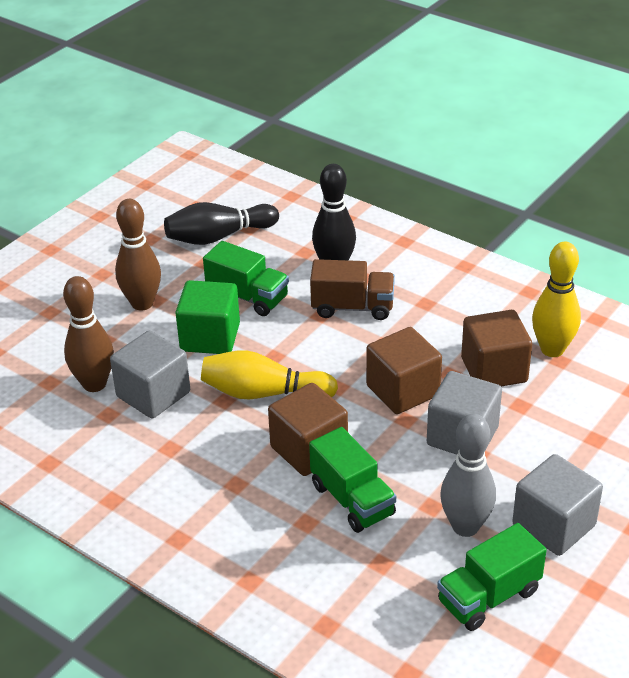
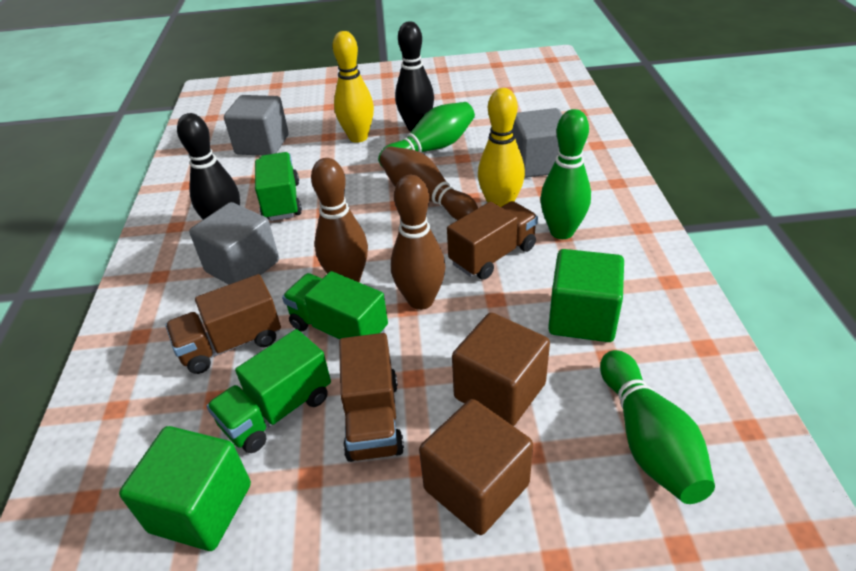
brown bowling pin: [63,276,114,392] [115,199,161,310] = 2 -> [311,158,368,282] [380,146,478,220] [391,175,446,310] = 3
brown cube: [268,383,348,476] [366,327,442,414] [461,310,532,387] = 3 -> [419,399,533,535] [452,312,550,426] = 2
brown truck: [310,259,395,320] = 1 -> [166,274,281,374] [339,333,404,462] [447,201,538,280] = 3
green bowling pin: none = 0 -> [378,102,475,166] [540,109,591,239] [600,350,715,504] = 3
green cube: [175,280,240,354] = 1 -> [119,426,251,551] [548,249,624,342] = 2
grey bowling pin: [440,414,496,537] = 1 -> none = 0

